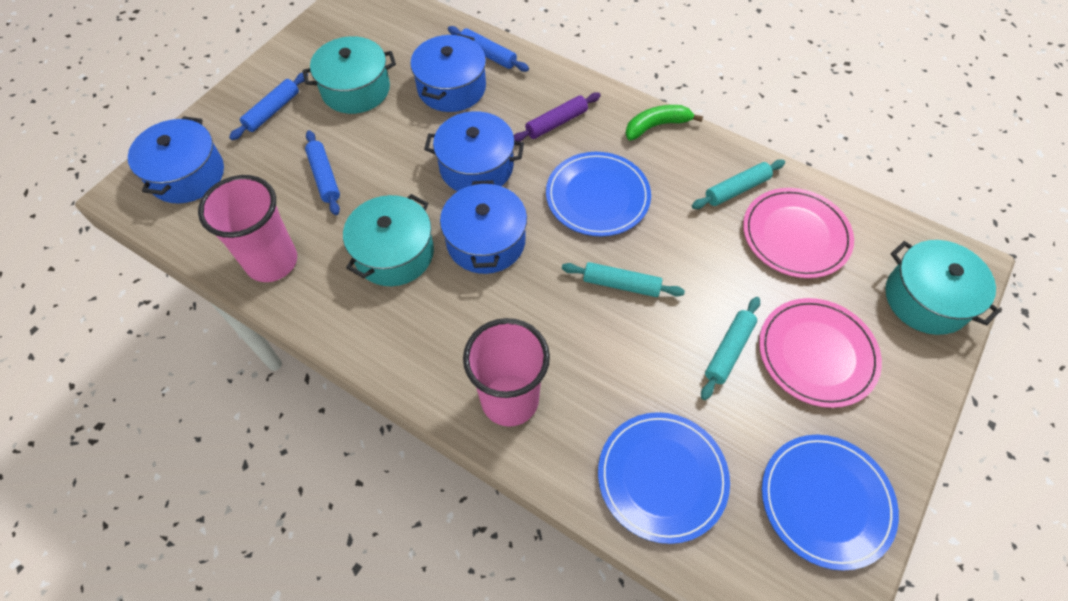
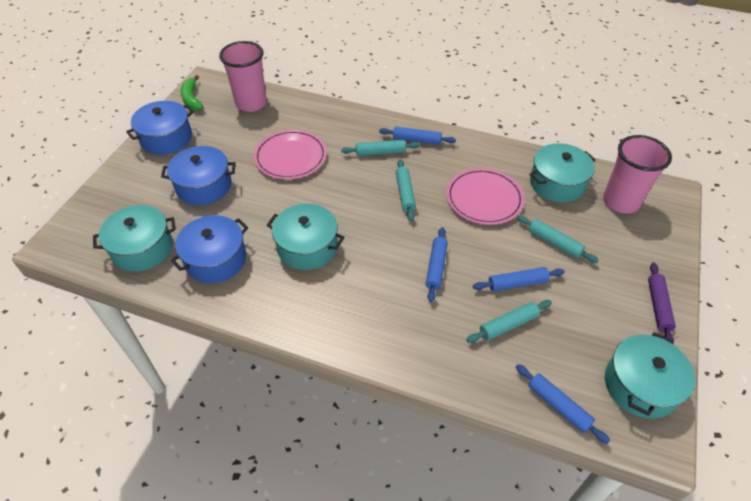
blue plate: [546,152,651,236] [598,412,730,544] [762,435,899,571] = 3 -> none = 0
blue pot: [128,116,224,204] [410,34,486,112] [424,111,524,192] [440,180,527,274] = 4 -> [126,101,194,155] [161,146,236,205] [171,215,248,283] = 3
blue rolling pin: [229,72,308,140] [305,130,340,215] [448,26,529,72] = 3 -> [379,126,456,145] [426,227,448,302] [473,267,565,291] [516,364,610,444] = 4
turquoise pot: [303,36,396,114] [343,194,434,286] [886,240,1000,335] = 3 -> [93,205,176,272] [267,204,344,270] [529,143,596,202] [605,332,695,419] = 4
turquoise rolling pin: [562,262,685,297] [692,159,785,209] [701,297,760,400] = 3 -> [341,140,420,156] [396,159,416,221] [466,300,552,343] [517,215,599,263] = 4

